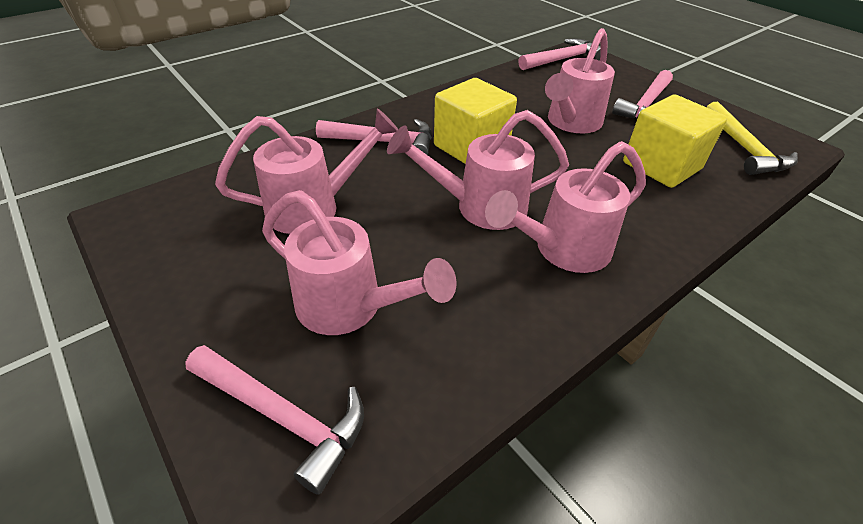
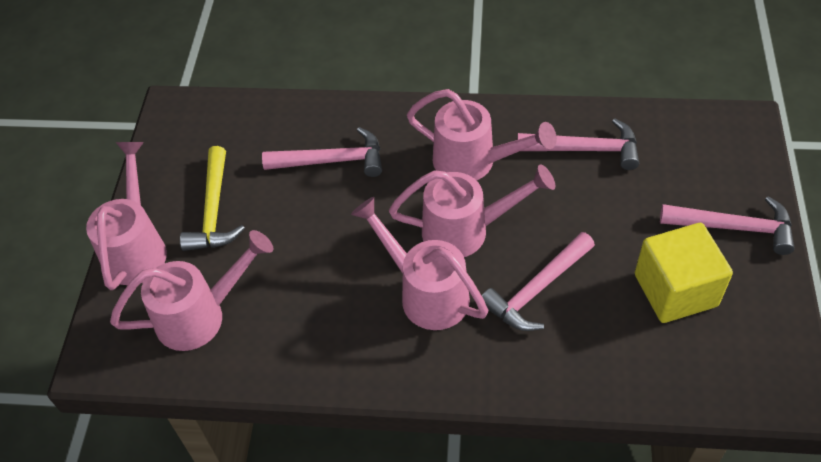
yellow cube: [434,78,517,164] [623,94,728,188] = 2 -> [635,223,733,323] = 1

